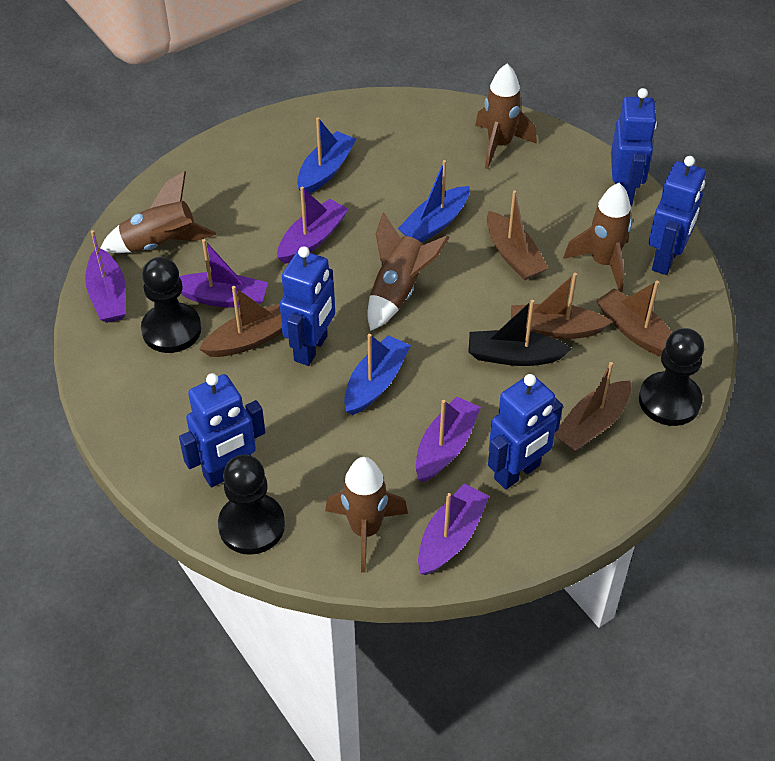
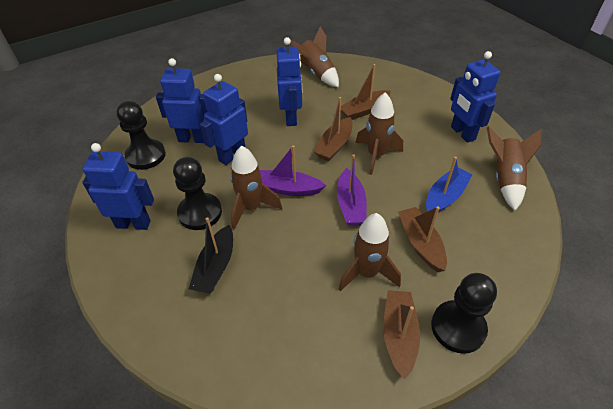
blue boat: [297,117,356,194] [344,334,411,415] [398,160,470,243] = 3 -> [426,157,472,213] = 1
brown boat: [199,286,282,357] [487,190,548,280] [511,273,612,339] [554,362,631,451] [596,281,672,357] = 5 -> [314,97,353,161] [341,64,391,120] [383,290,420,380] [398,207,447,272] = 4
purple boat: [85,230,126,323] [179,239,268,308] [277,187,349,264] [416,396,481,482] [418,483,489,575] = 5 -> [260,145,326,196] [337,154,367,225] = 2

